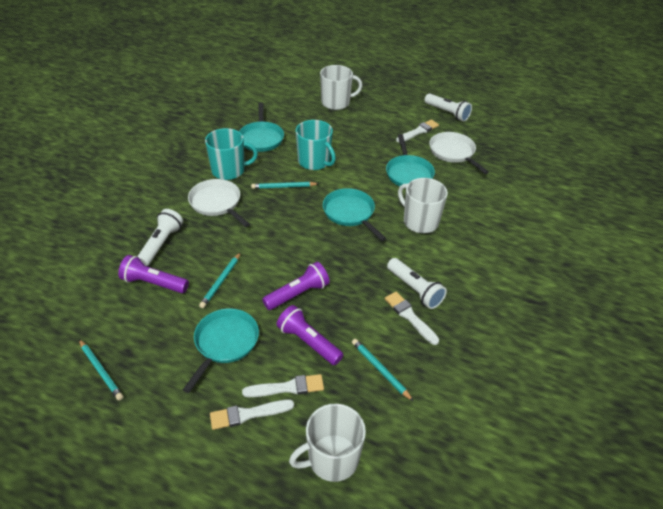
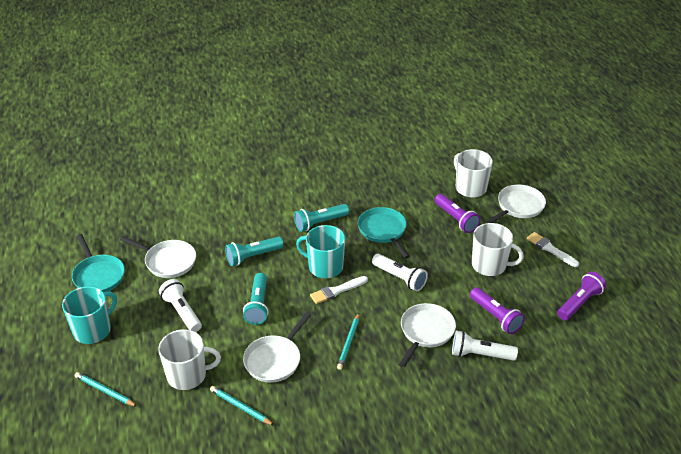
turquoise flashlight: none = 0 -> [225,236,284,266] [243,273,269,325] [294,204,349,232] = 3
turquoise pan: [183,308,259,393] [239,103,284,152] [323,188,386,241] [386,134,435,186] = 4 -> [72,234,125,292] [358,207,410,258] = 2
turquoise pencil: [79,339,123,400] [199,252,241,308] [251,182,319,189] [352,339,414,402] = 4 -> [75,372,137,406] [210,386,275,426] [337,313,359,370] = 3
white brush: [210,399,294,430] [242,374,324,397] [385,292,439,345] [396,119,439,143] = 4 -> [310,276,368,304] [527,232,579,267] = 2
white pan: [188,179,250,227] [429,132,489,174] = 2 -> [120,236,196,278] [243,312,311,383] [399,303,456,367] [486,185,546,223] = 4

